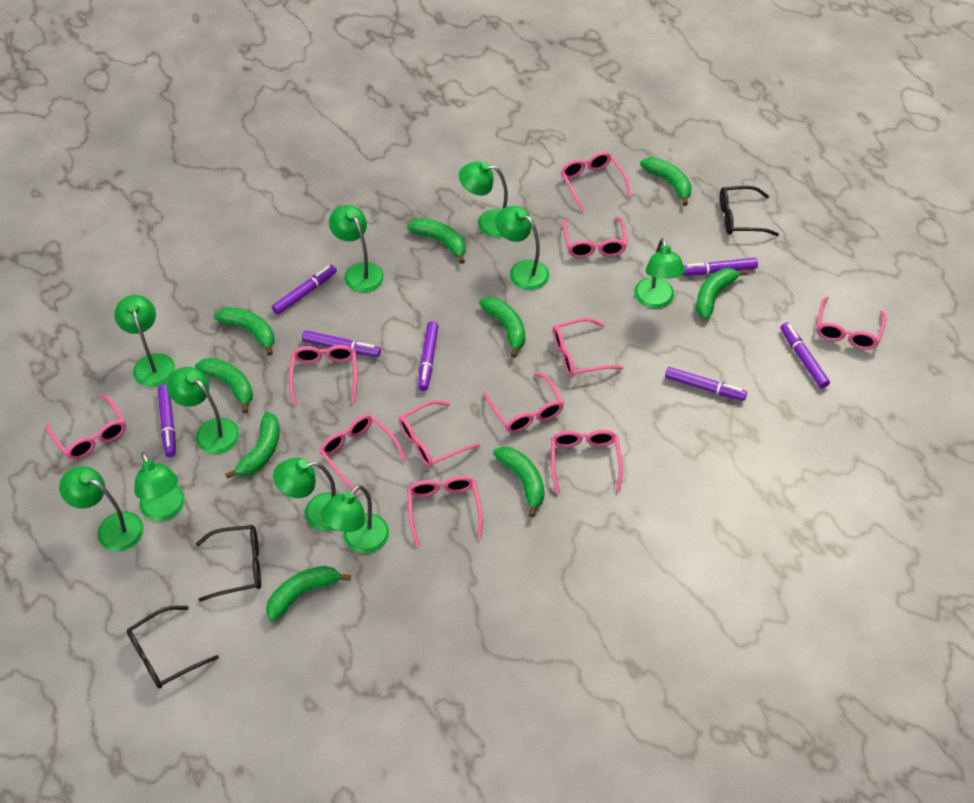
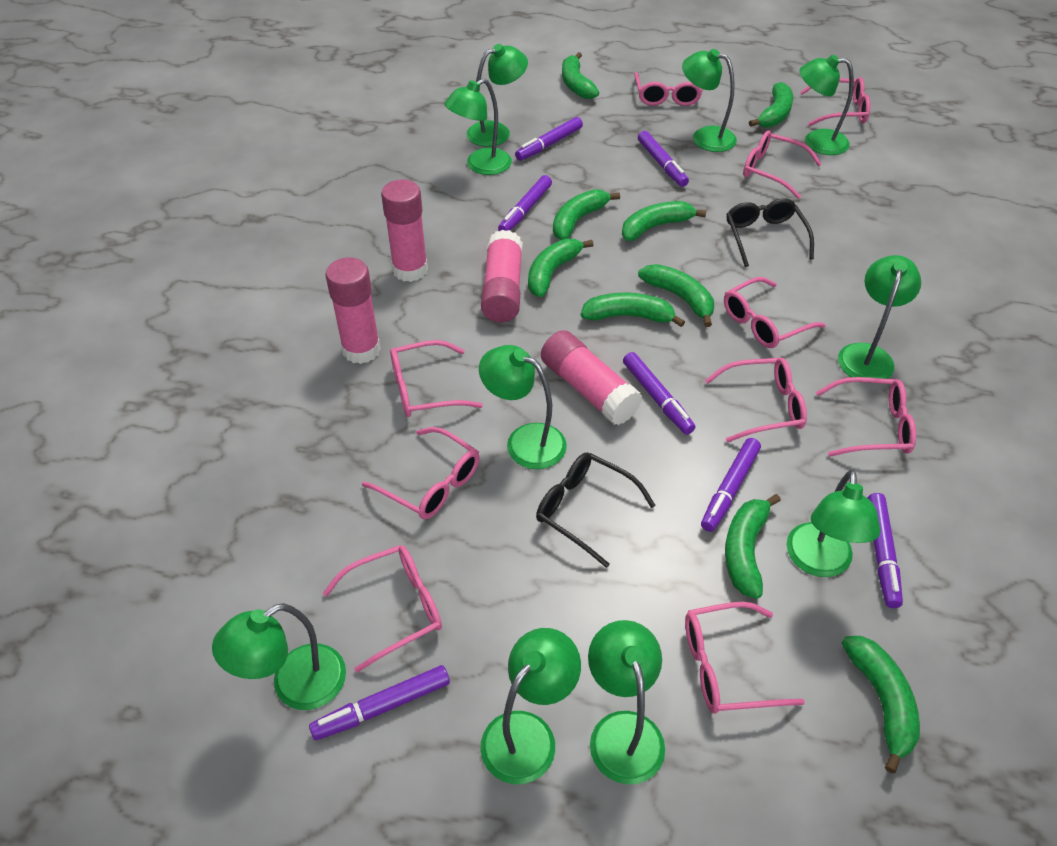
black glasses: [127,606,219,689] [196,525,261,602] [720,186,779,236] = 3 -> [536,452,656,568] [726,198,814,267] = 2
pink glasses: [46,394,126,460] [289,345,357,405] [319,414,406,495] [399,400,480,468] [407,476,483,547] [483,372,564,433] [551,430,623,494] [553,318,624,377] [561,152,631,212] [562,217,627,258] [817,296,886,350] = 11 -> [323,545,442,673] [362,427,480,519] [390,340,483,417] [634,72,703,106] [685,602,805,714] [705,358,807,443] [724,277,826,348] [743,131,821,199] [800,77,870,126] [816,377,916,457] = 10
pink glue stick: none = 0 -> [325,257,381,364] [381,180,428,282] [481,230,523,323] [541,330,642,425] = 4

